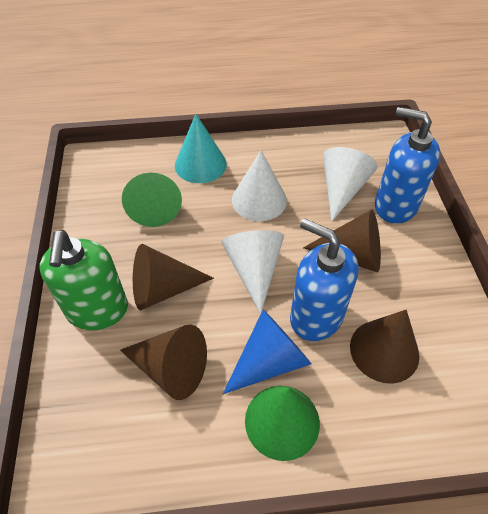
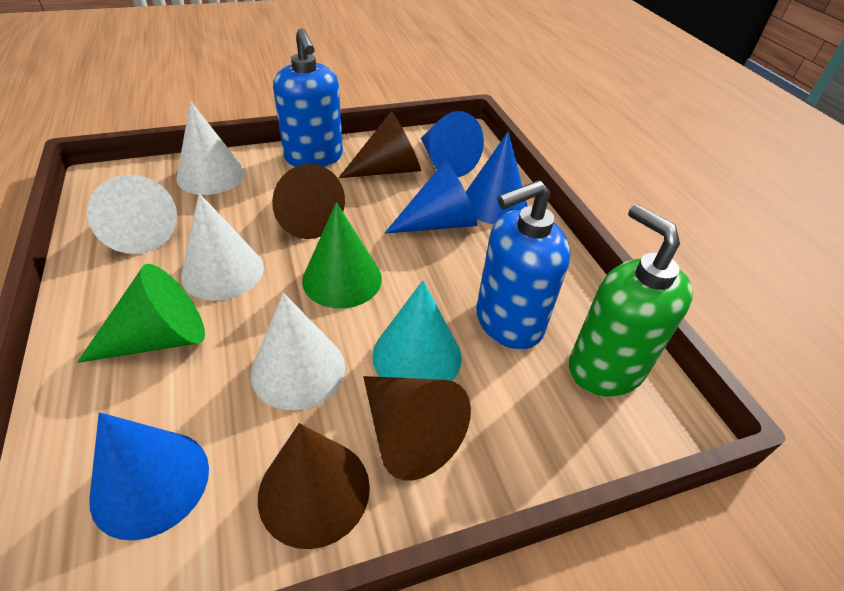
blue cone: [223,309,311,394] = 1 -> [90,412,209,540] [385,161,478,234] [421,111,484,177] [466,132,527,224] = 4
white cone: [222,230,284,314] [232,150,287,221] [323,147,378,222] = 3 -> [87,175,177,254] [176,101,245,195] [181,193,264,300] [251,293,345,410] = 4

